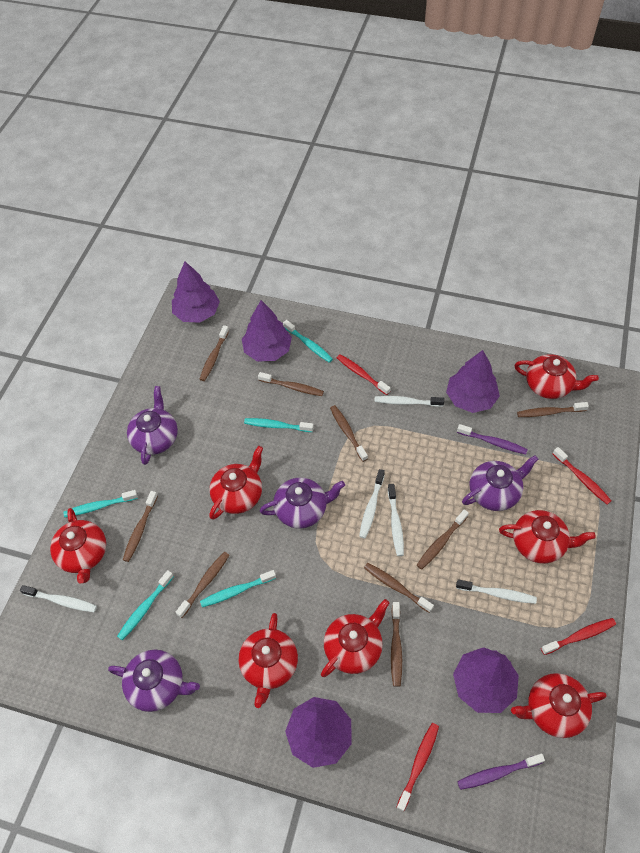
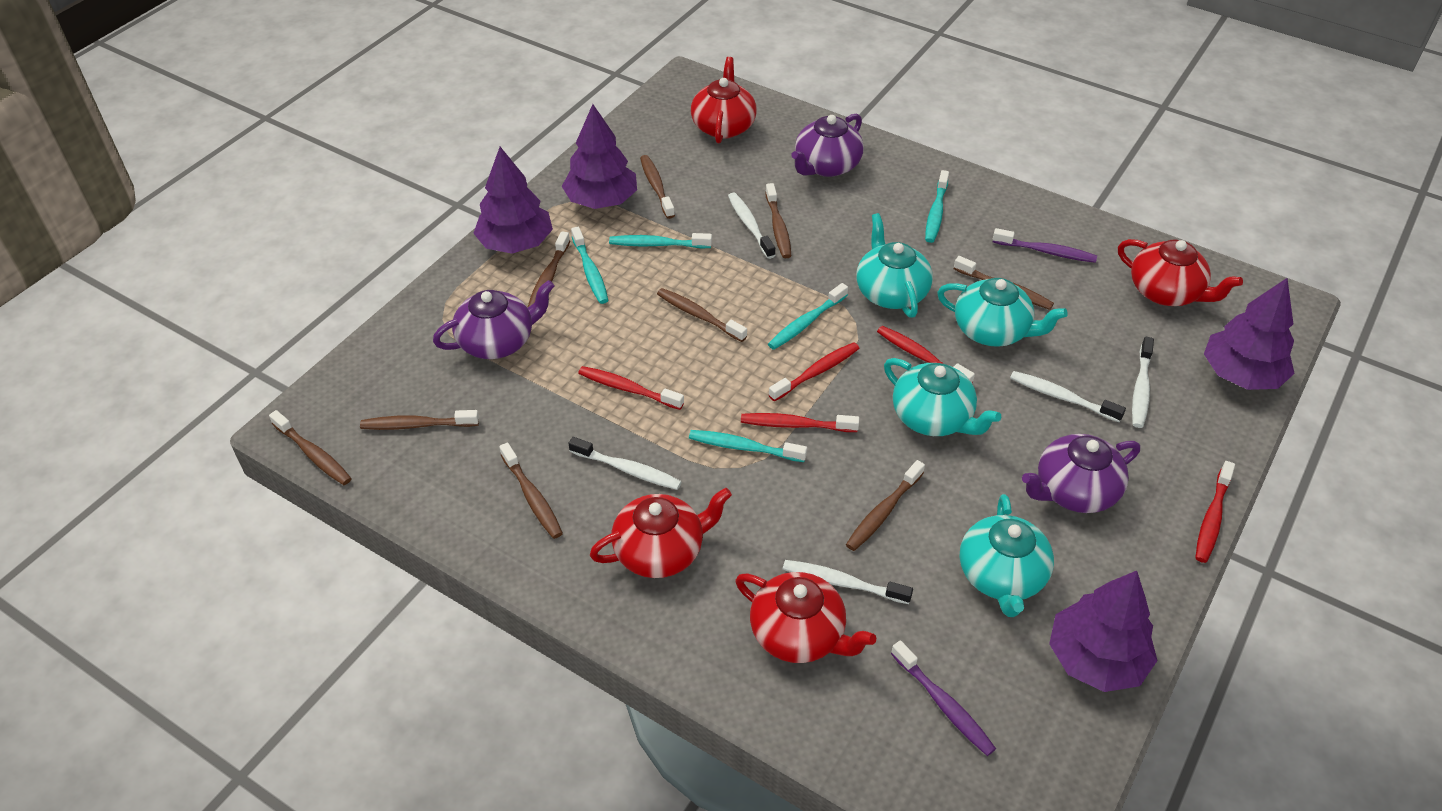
purple teapot: [108,650,200,712] [127,386,178,465] [260,478,345,529] [462,455,539,511] = 4 -> [433,280,555,359] [791,114,864,177] [1022,434,1140,513] = 3
purple tree: [172,261,220,323] [242,300,292,362] [285,697,352,768] [446,350,500,413] [453,647,519,713] = 5 -> [473,147,553,254] [562,104,637,209] [1049,571,1158,692] [1204,278,1295,390] = 4
red teapot: [50,508,106,584] [209,446,263,519] [239,613,298,708] [321,599,390,677] [499,510,596,564] [511,673,607,738] [514,354,599,399] = 7 -> [590,488,732,578] [691,57,757,144] [735,572,876,663] [1118,239,1243,306] = 4
red toothbrush: [337,354,391,395] [396,723,439,811] [541,618,616,655] [553,447,611,504] = 4 -> [578,366,684,410] [741,413,859,432] [769,342,859,401] [877,326,975,383] [1195,461,1235,563] = 5
turquoise teapot: none = 0 -> [856,213,933,318] [884,358,1001,436] [937,278,1068,347] [959,494,1054,617] = 4

